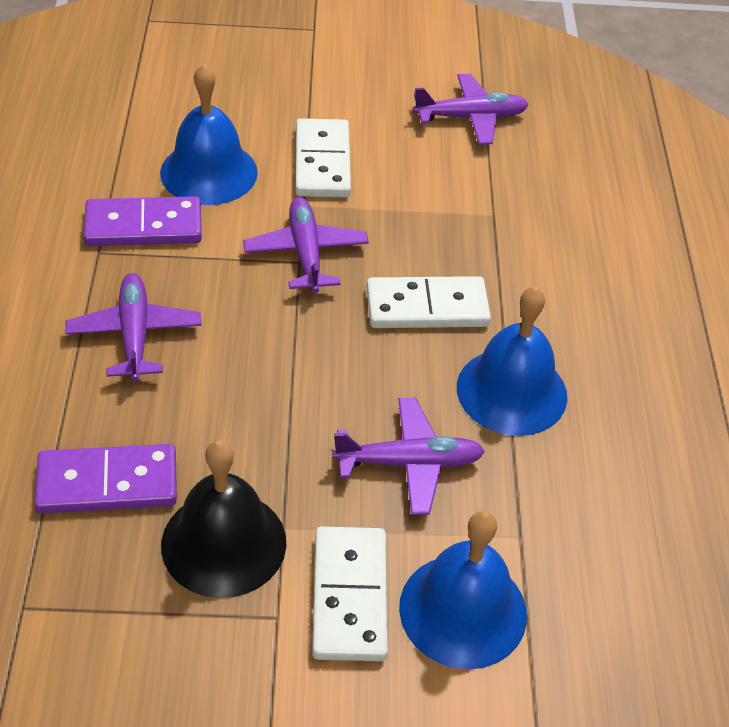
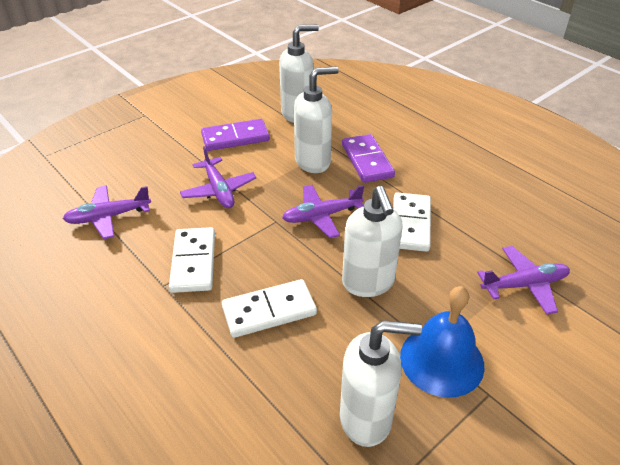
black bell: [161,440,286,598] = 1 -> none = 0
blue bell: [160,64,258,205] [399,511,527,669] [457,287,567,436] = 3 -> [400,286,485,398] = 1
white soap dispenser: none = 0 -> [279,24,319,123] [294,66,339,173] [340,320,422,447] [342,186,403,297] = 4

